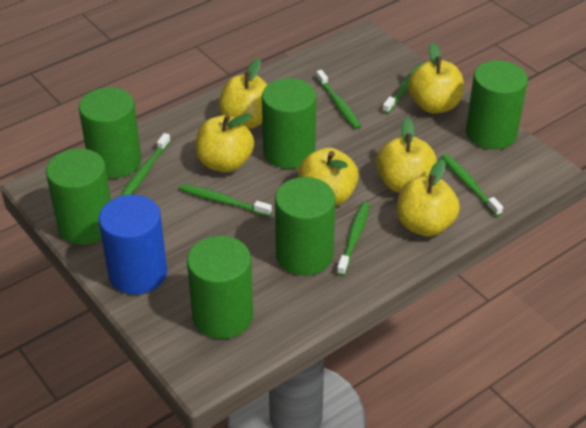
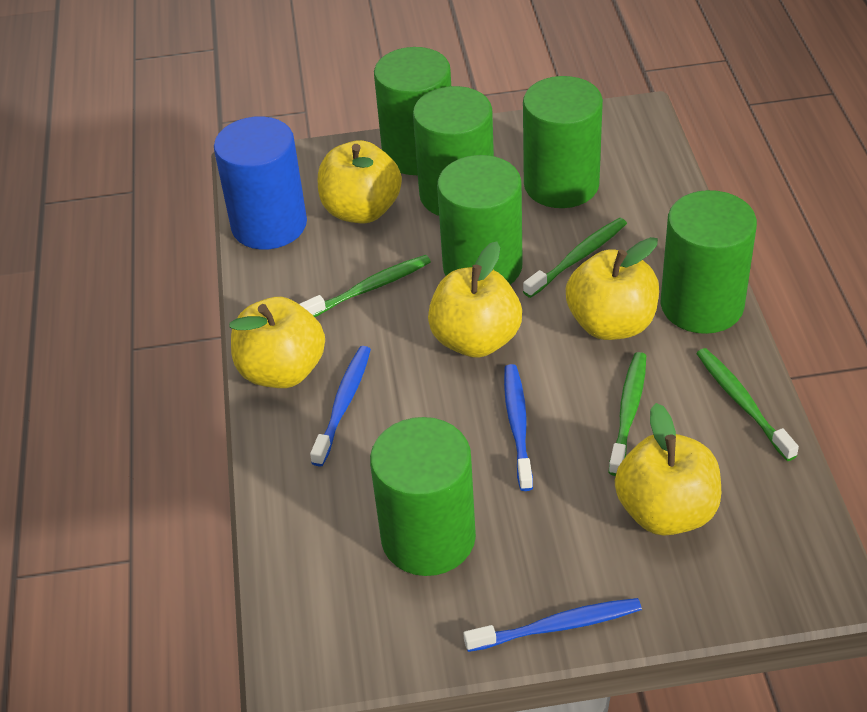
blue toothbrush: none = 0 -> [310,346,371,467] [464,598,642,652] [504,364,533,491] = 3
green toothbrush: [121,133,171,196] [180,184,272,217] [316,70,361,129] [337,202,370,276] [382,63,424,114] [441,154,503,217] = 6 -> [299,255,431,317] [523,218,627,298] [608,352,646,476] [696,348,799,461] = 4
yellow apple: [196,113,254,172] [219,58,267,129] [298,147,359,206] [376,117,437,193] [397,159,460,237] [408,43,464,113] = 6 -> [229,297,325,388] [318,140,402,223] [428,241,522,358] [566,237,659,340] [615,403,721,536] = 5

